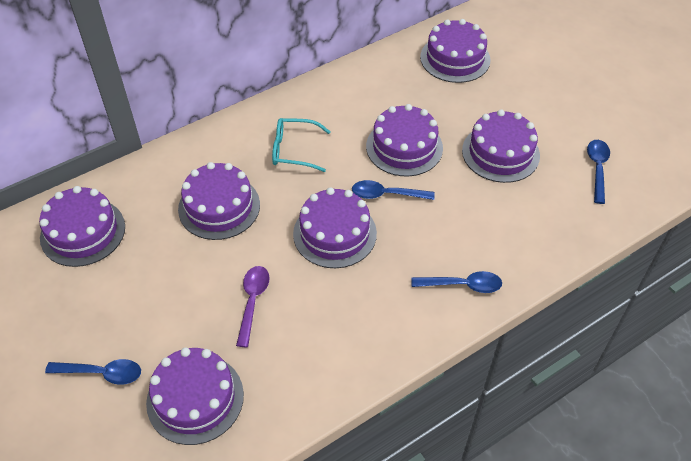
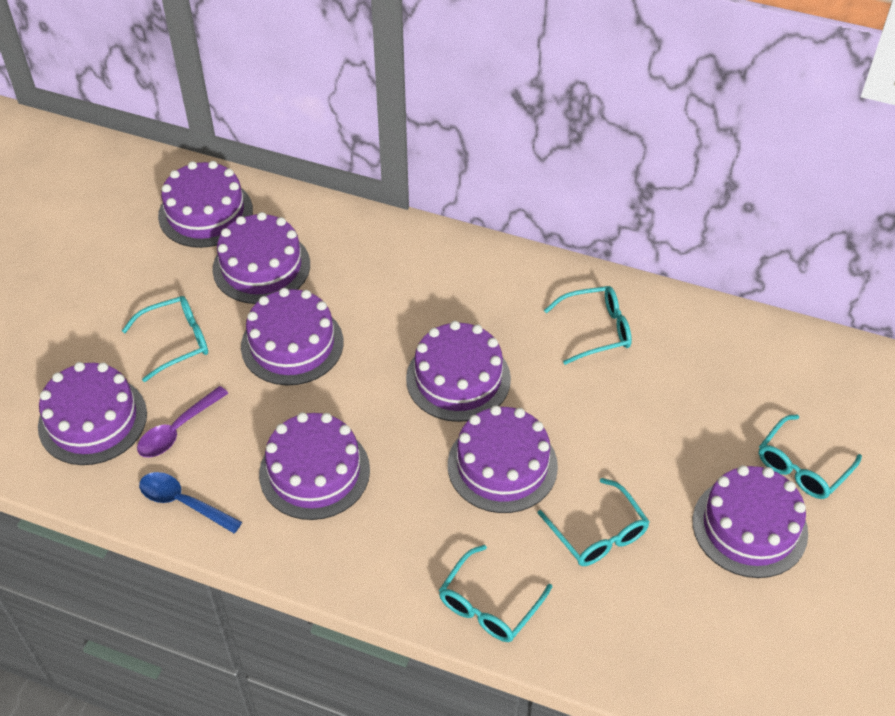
blue spoon: [45,359,141,385] [352,180,435,200] [411,271,502,293] [587,140,610,204] = 4 -> [139,472,242,533] = 1
purple cake: [39,186,125,267] [146,347,244,445] [178,162,260,240] [293,187,377,268] [366,104,443,176] [420,19,490,83] [462,109,540,183] = 7 -> [38,362,147,465] [158,161,253,248] [212,212,310,304] [241,288,343,385] [259,412,370,520] [406,321,511,422] [448,405,558,513] [693,465,808,578] = 8
turquoise glasses: [272,118,331,172] = 1 -> [122,296,208,382] [439,545,552,642] [538,478,650,566] [544,286,632,365] [759,415,862,499] = 5

